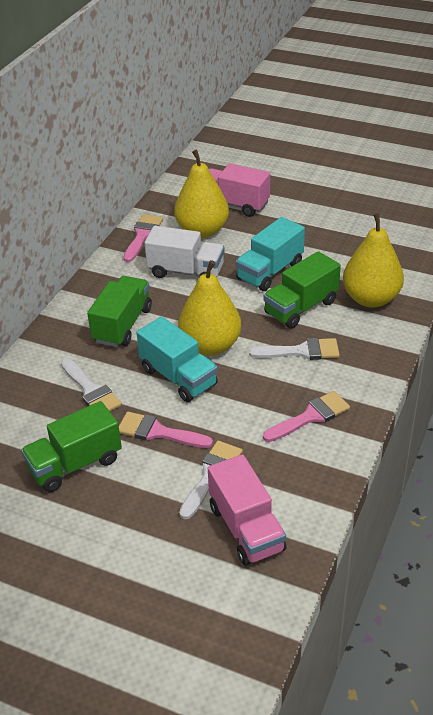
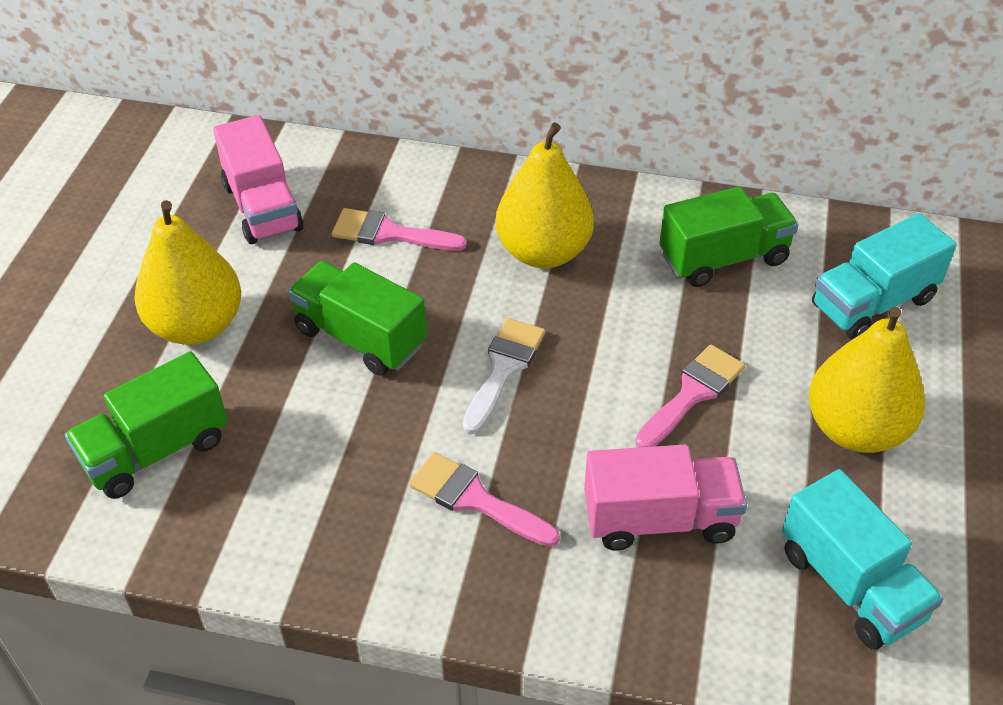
white brush: [61,358,122,411] [179,441,243,519] [249,338,340,360] = 3 -> [463,318,545,434] = 1
white truck: [145,226,225,278] = 1 -> none = 0

